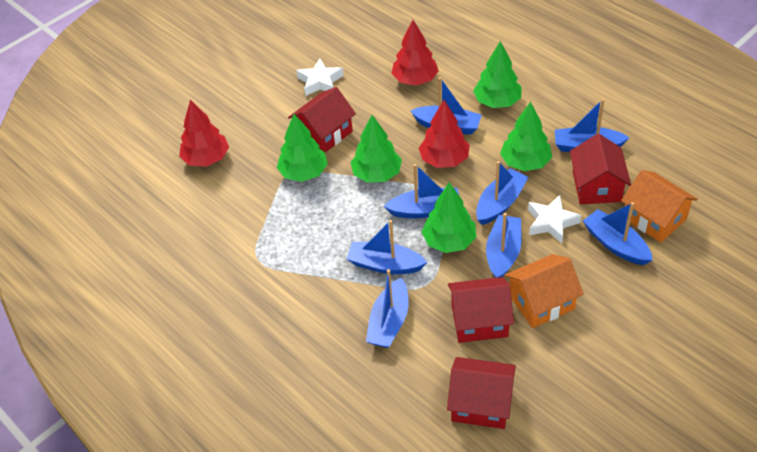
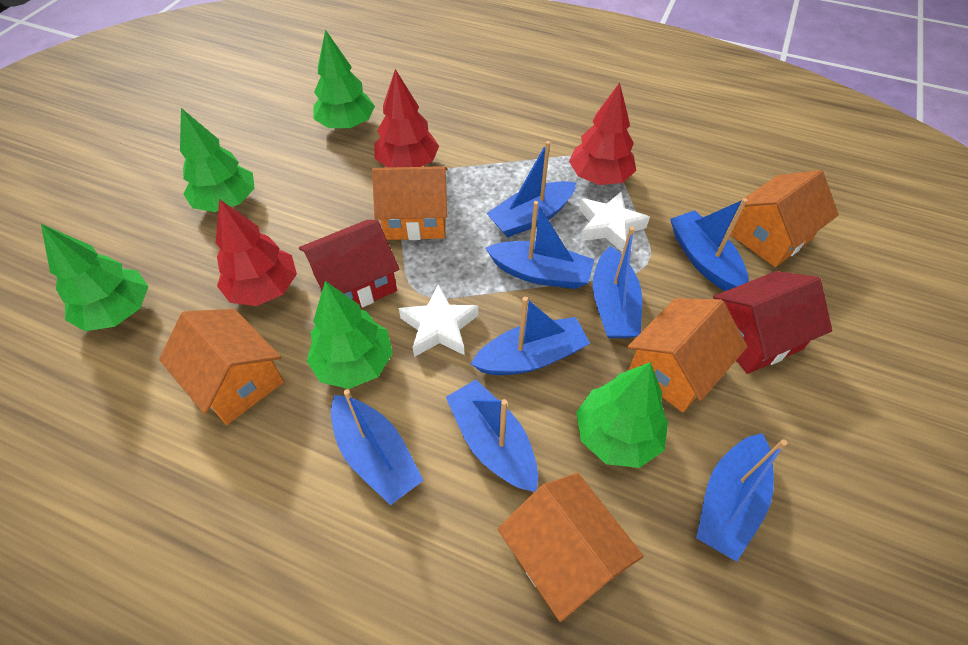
orange house: [505,254,584,328] [621,170,698,243] = 2 -> [159,309,284,425] [372,166,447,240] [498,473,644,622] [628,298,747,412] [731,170,839,267] = 5
red house: [288,87,356,153] [447,357,516,429] [448,277,514,343] [570,134,631,204] = 4 -> [299,220,399,307] [713,271,832,374] = 2

